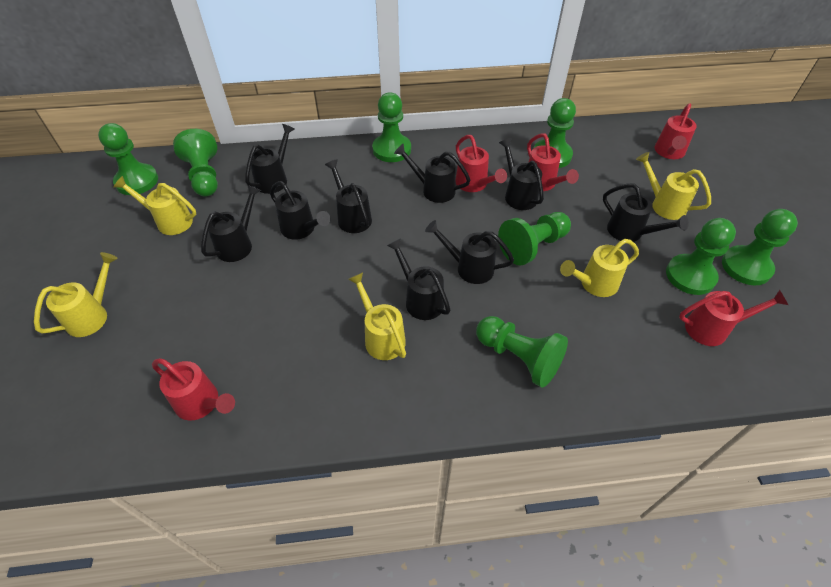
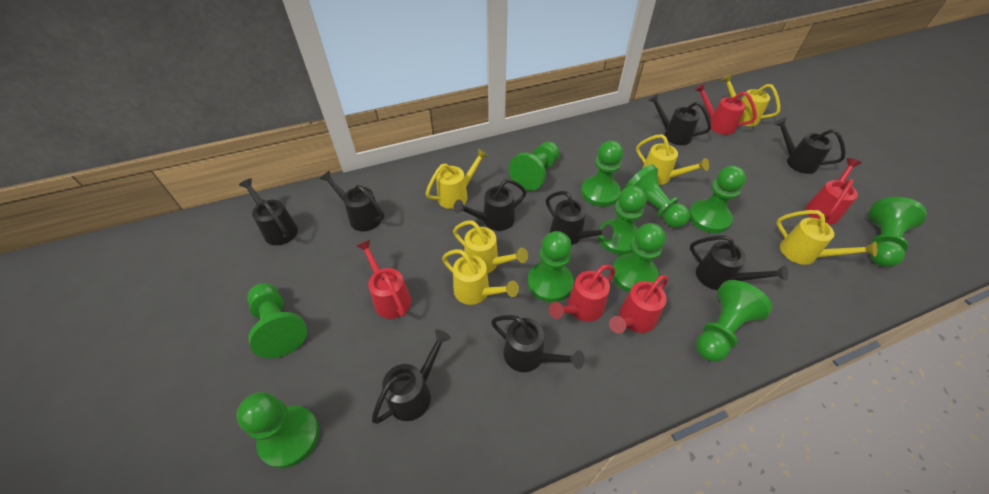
green pawn: [98,123,158,195] [173,129,218,197] [372,93,411,162] [476,316,568,387] [498,212,571,265] [533,98,576,168] [666,218,736,295] [722,209,798,285] = 8 -> [236,392,319,468] [247,283,307,358] [509,142,559,191] [527,231,574,302] [581,141,623,207] [598,186,646,255] [613,223,666,292] [625,164,690,228] [689,166,746,233] [696,280,772,362] [869,197,927,267] = 11
yellow watering can: [34,252,118,337] [114,176,197,235] [348,272,406,360] [560,239,639,297] [636,152,711,220] = 5 -> [426,148,488,209] [442,249,519,305] [453,221,528,273] [636,134,709,185] [721,74,780,126] [776,210,877,265] = 6

